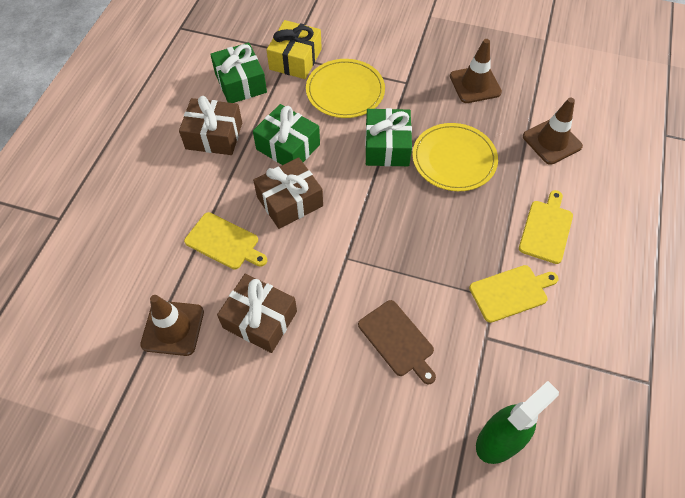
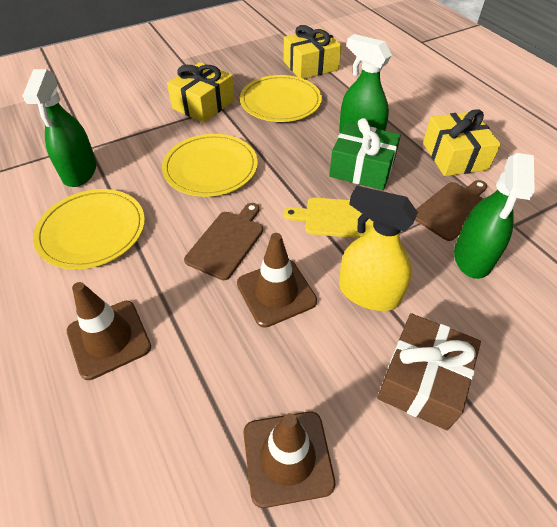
brown cutting board: [358,300,436,384] = 1 -> [184,203,263,280] [415,180,487,241] = 2
brown gift: [179,96,242,155] [217,274,297,353] [253,157,323,229] = 3 -> [377,313,481,430] = 1
green gift: [210,43,267,103] [253,104,320,165] [365,108,412,167] = 3 -> [329,118,401,190] = 1
green spray bottle: [476,381,559,464] = 1 -> [23,69,96,187] [339,34,392,133] [454,153,535,279] = 3
yellow cutting board: [184,212,267,270] [469,265,559,323] [519,190,573,264] = 3 -> [283,198,374,238] = 1
yellow gift: [267,20,322,79] = 1 -> [167,62,235,123] [284,25,342,79] [423,109,501,176] = 3
yellow plate: [306,59,385,118] [412,123,498,191] = 2 -> [33,189,145,269] [162,134,258,197] [240,75,322,122] = 3
yellow spray bottle: none = 0 -> [339,186,418,311] = 1

